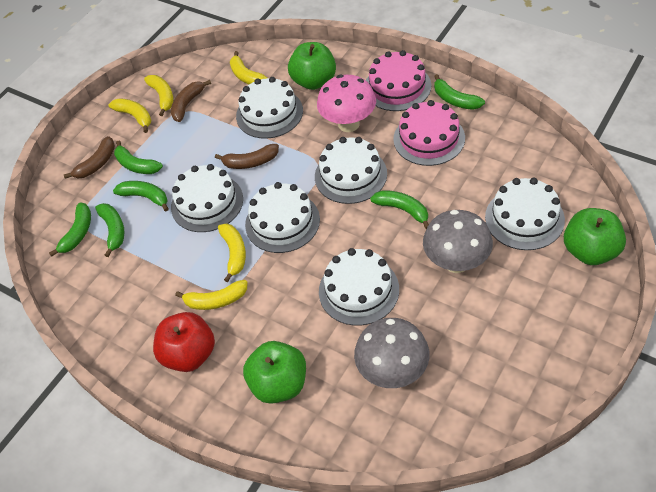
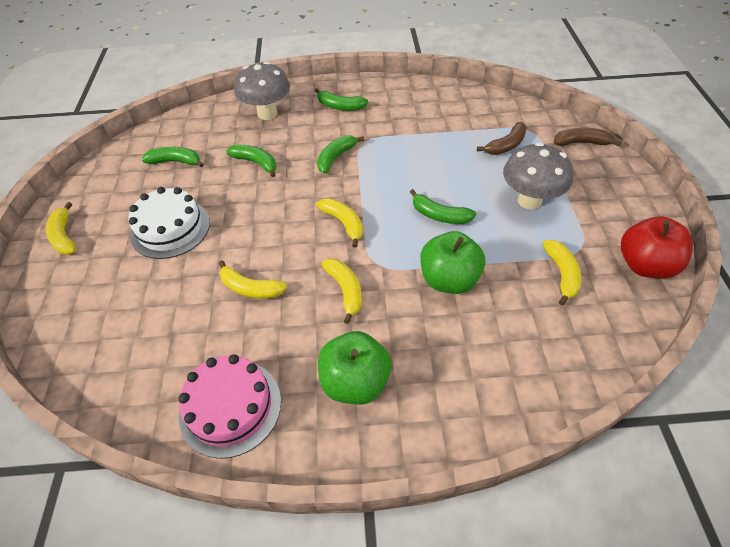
brown banana: [64,136,115,179] [171,80,211,122] [215,144,279,169] = 3 -> [477,122,527,155] [554,128,621,147] = 2
green apple: [243,341,306,404] [288,42,336,90] [564,208,626,265] = 3 -> [318,331,392,405] [420,231,485,294] = 2
green banana: [49,202,91,257] [95,203,124,257] [113,181,169,211] [114,141,163,174] [370,190,429,229] [434,74,485,110] = 6 -> [142,147,204,168] [226,145,276,177] [315,88,368,111] [317,135,364,174] [410,189,476,224] = 5
pink cake: [366,50,431,111] [393,100,465,166] = 2 -> [178,354,281,459] = 1
pink mushroom: [317,75,376,132] = 1 -> none = 0
white cake: [171,164,243,232] [236,77,303,139] [245,182,320,253] [315,137,387,204] [319,248,399,326] [485,178,565,250] = 6 -> [129,187,210,259] = 1

